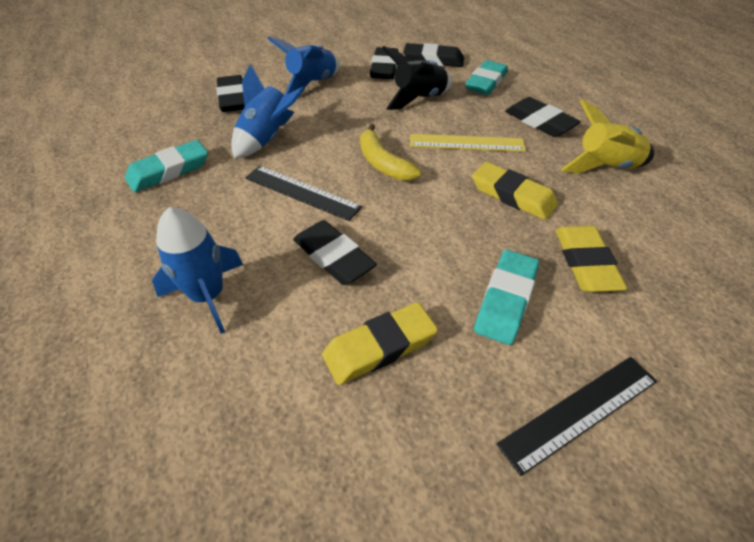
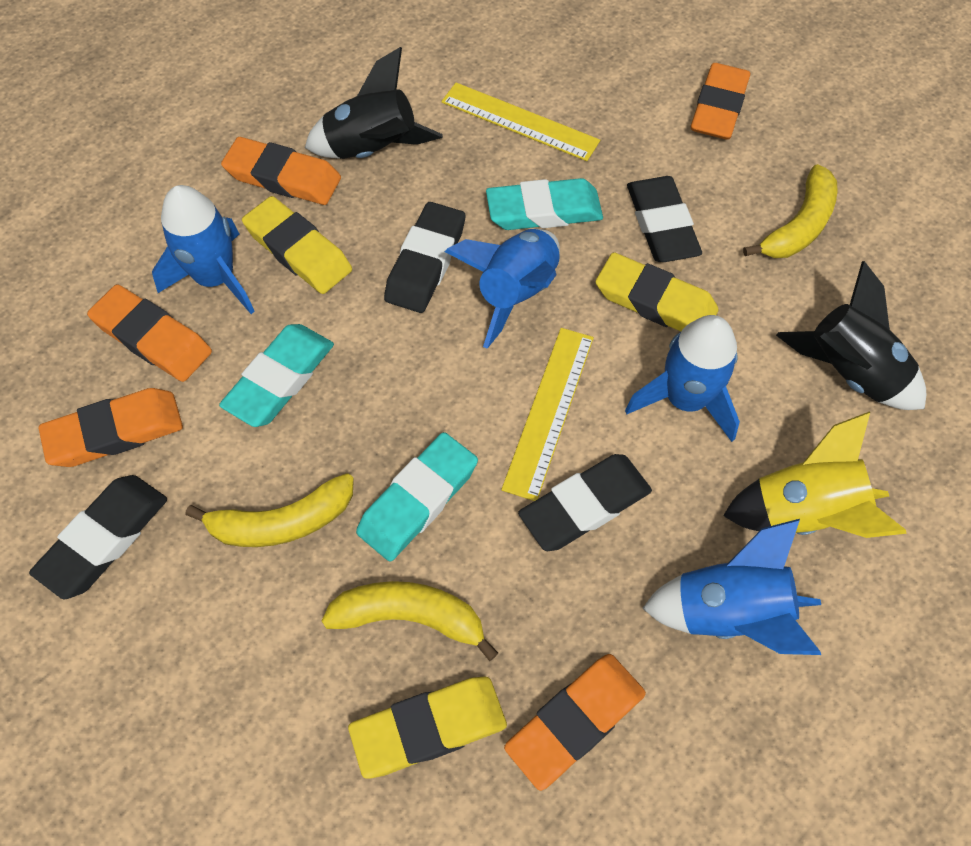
black eraser: [216,75,245,112] [293,220,377,285] [370,47,398,79] [403,43,464,67] [505,97,581,137] = 5 -> [29,475,167,599] [384,202,466,313] [518,454,652,551] [627,176,702,262] = 4
black rocket: [382,46,452,110] = 1 -> [305,47,443,159] [776,261,926,410] = 2
black ruler: [245,166,362,221] [497,357,657,476] = 2 -> none = 0
blue rocket: [152,207,243,334] [231,64,305,158] [267,36,340,95] = 3 -> [152,185,255,314] [445,229,560,349] [625,315,740,442] [642,519,821,655] = 4
orange eraser: none = 0 -> [38,388,183,467] [87,284,212,382] [221,137,341,205] [504,654,646,791] [691,63,751,140] = 5
yellow banana: [360,124,421,181] = 1 -> [186,473,354,547] [322,581,498,661] [743,164,837,258] = 3
yellow ruler: [410,134,526,152] = 1 -> [441,82,600,161] [501,328,594,501] = 2

